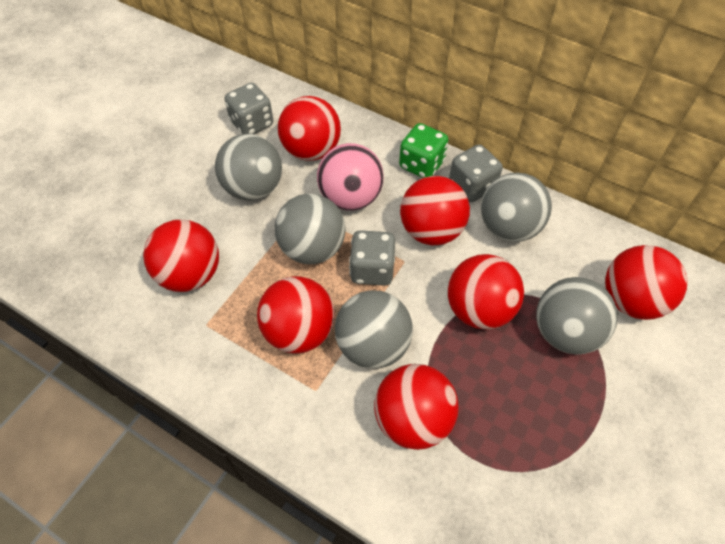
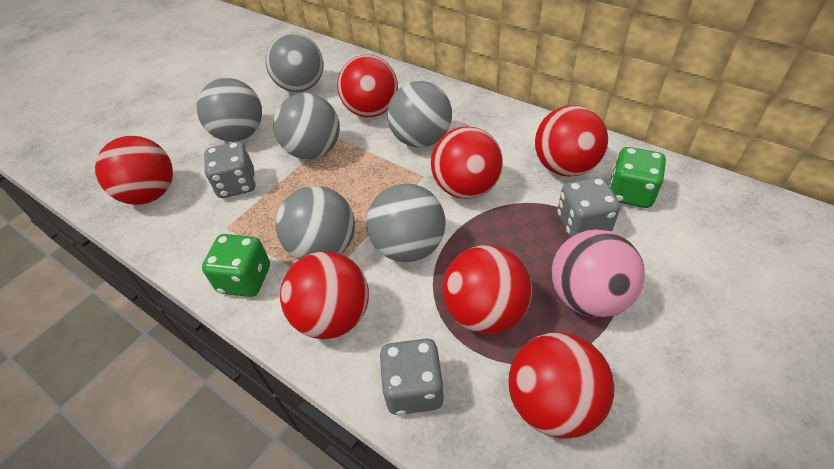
green dice: [399,123,448,178] = 1 -> [202,234,270,297] [610,147,666,208] = 2
grey ball: [215,134,282,201] [275,194,346,264] [335,290,413,369] [481,172,552,242] [536,277,618,354] = 5 -> [197,78,262,142] [265,33,323,92] [273,93,340,159] [275,186,355,260] [367,183,446,262] [387,81,452,147] = 6

